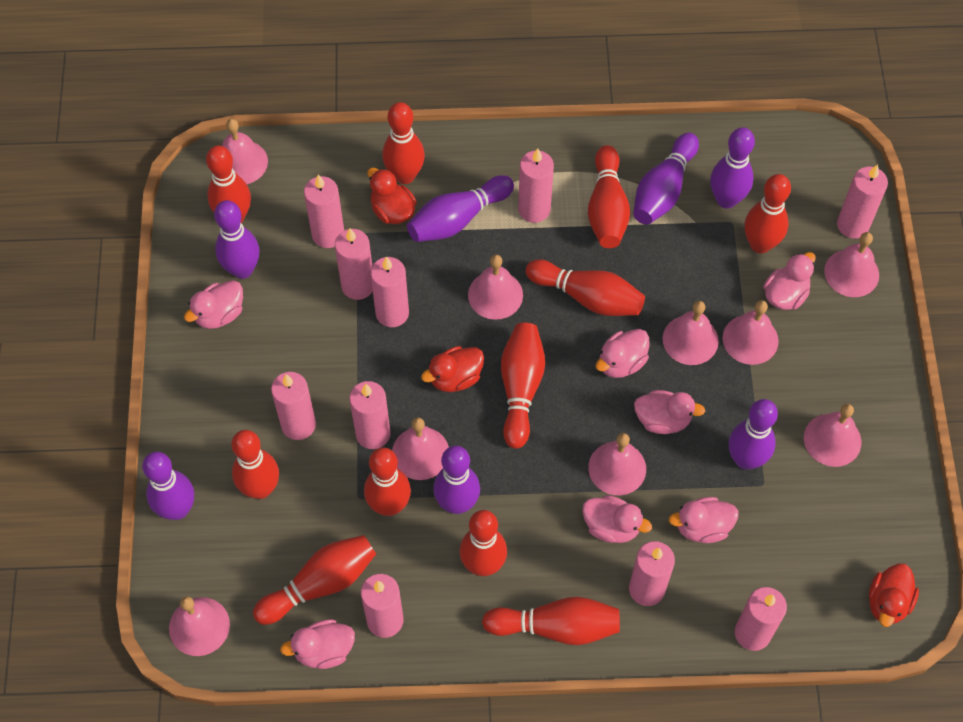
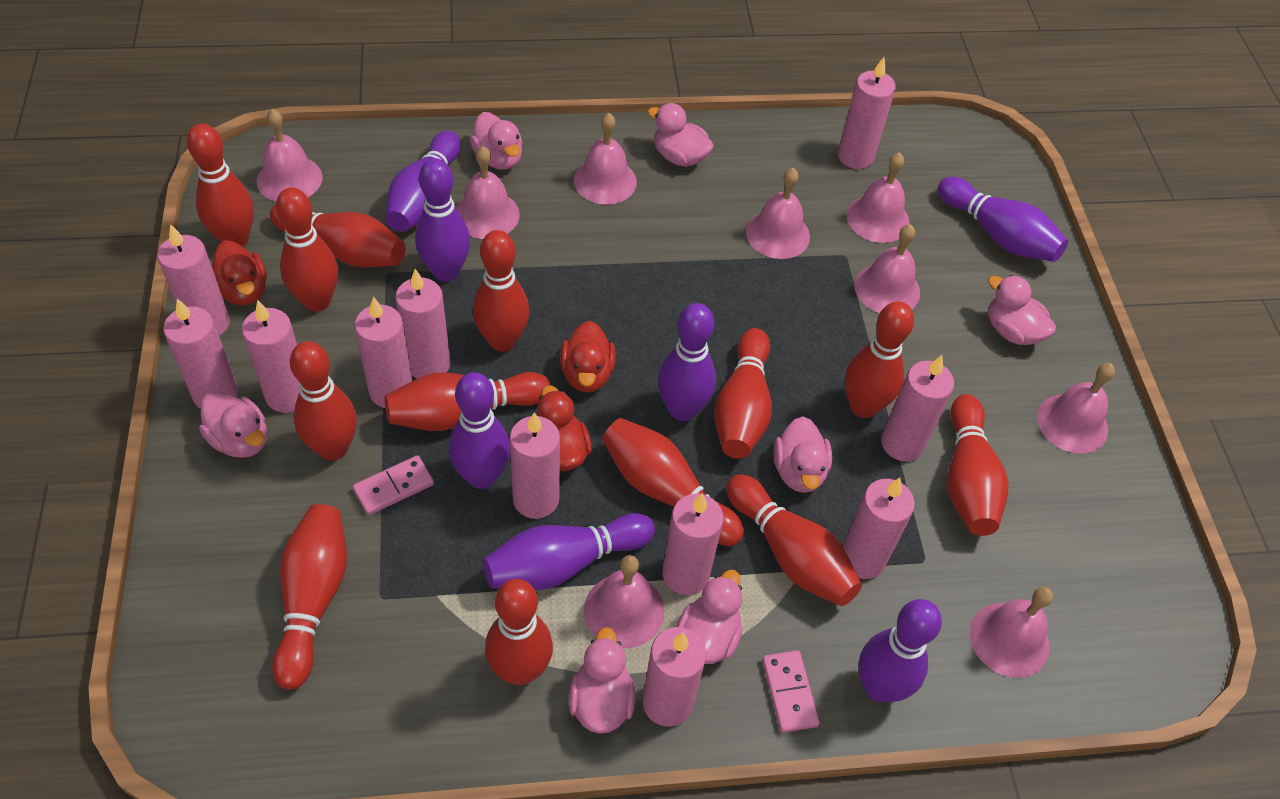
pink candle: [271,372,316,440] [304,175,344,248] [335,228,373,300] [349,381,391,449] [361,574,403,638] [370,257,409,327] [518,148,554,223] [629,541,675,606] [735,587,787,651] [837,164,888,239] = 10 -> [157,224,230,336] [163,299,238,409] [242,300,300,413] [355,297,413,408] [395,269,450,379] [510,412,560,519] [642,627,706,727] [662,493,724,595] [838,57,896,169] [842,478,915,579] [881,355,954,461] = 11
pink domino: none = 0 -> [353,455,434,515] [762,650,820,733] = 2
red bowling pin: [206,145,251,223] [231,430,279,499] [253,535,376,625] [364,448,411,516] [382,102,425,184] [460,510,507,576] [482,597,620,645] [501,323,545,448] [526,259,645,316] [588,145,630,248] [744,174,791,253] = 11 -> [187,123,254,247] [270,204,406,268] [272,504,347,690] [276,187,338,312] [290,341,357,460] [385,372,551,431] [473,230,530,352] [485,579,553,685] [602,418,744,546] [714,328,772,459] [726,474,862,606] [845,301,914,418] [947,394,1009,536] = 13

